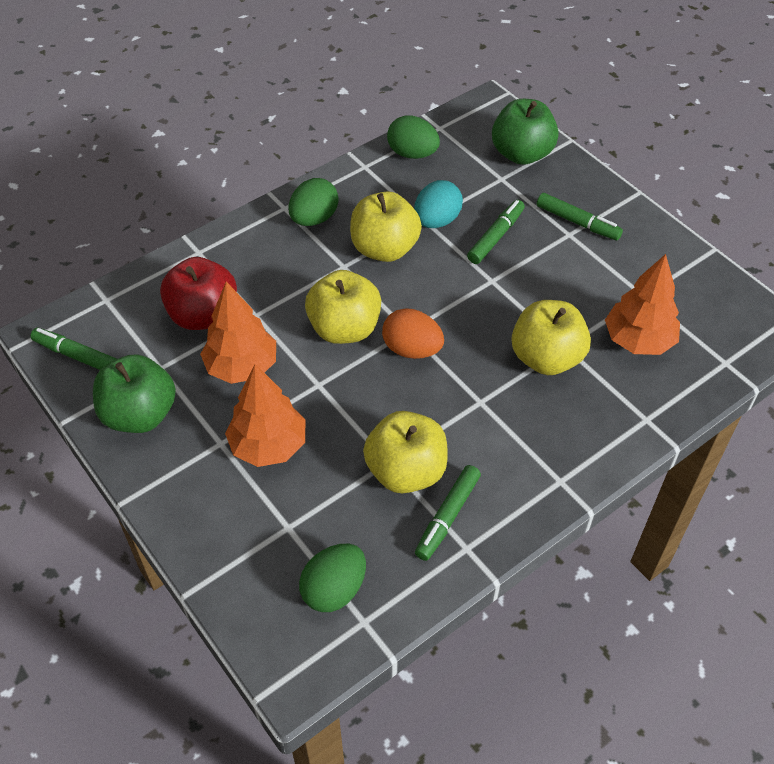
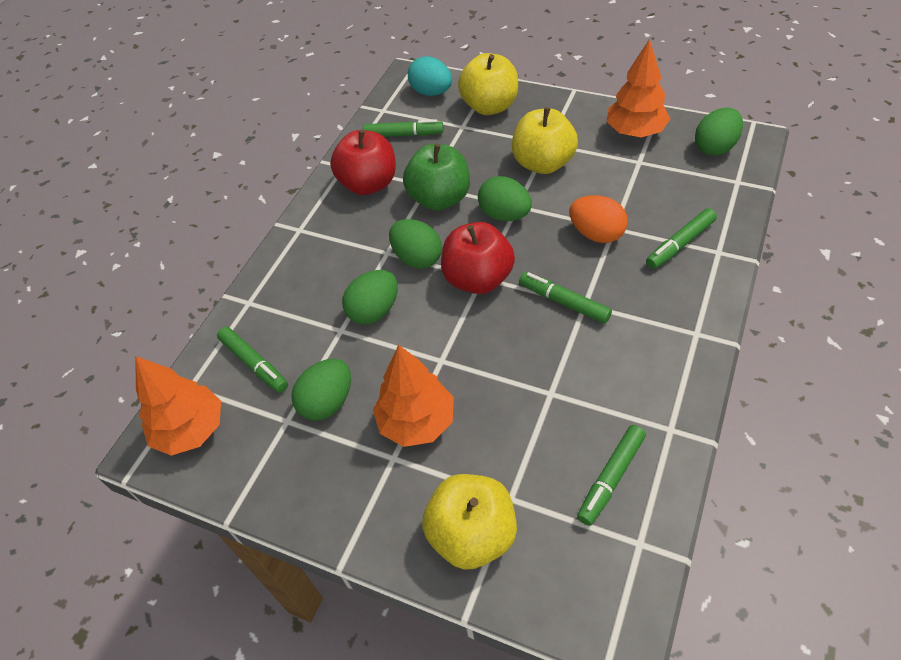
green apple: [93,355,176,433] [492,99,559,165] = 2 -> [403,144,470,211] = 1
green egg: [289,178,339,226] [299,543,366,612] [387,115,440,159] = 3 -> [291,359,351,421] [342,270,398,324] [389,219,442,269] [478,176,532,221] [695,108,743,156] = 5
green marker: [30,328,117,370] [415,465,481,561] [467,200,525,264] [537,193,623,240] = 4 -> [217,327,288,393] [363,119,443,137] [519,272,612,324] [577,425,646,526] [646,208,717,269] = 5
red apple: [160,257,237,330] = 1 -> [330,130,396,195] [441,222,515,294] = 2
yellow apple: [305,270,381,344] [350,191,422,262] [363,411,448,493] [511,300,591,375] = 4 -> [422,474,517,570] [458,53,518,115] [512,107,578,174] = 3

